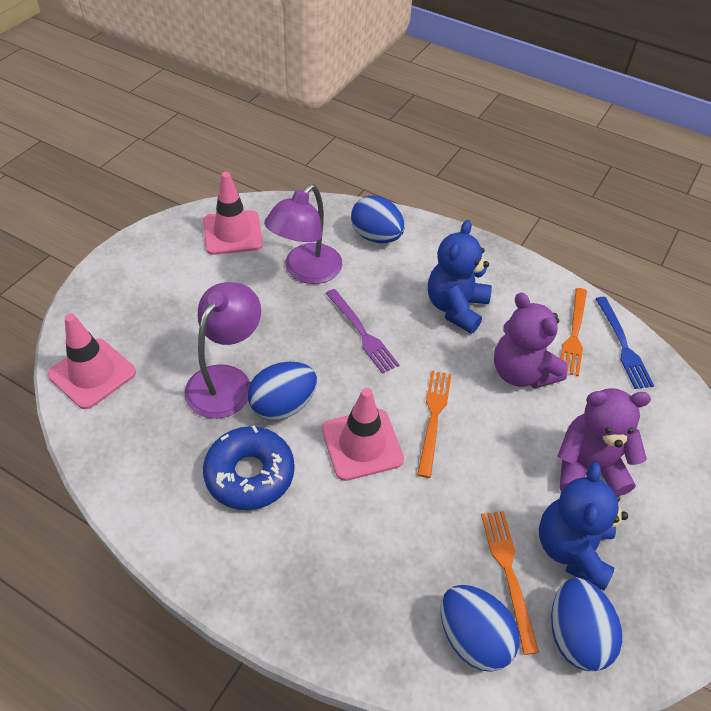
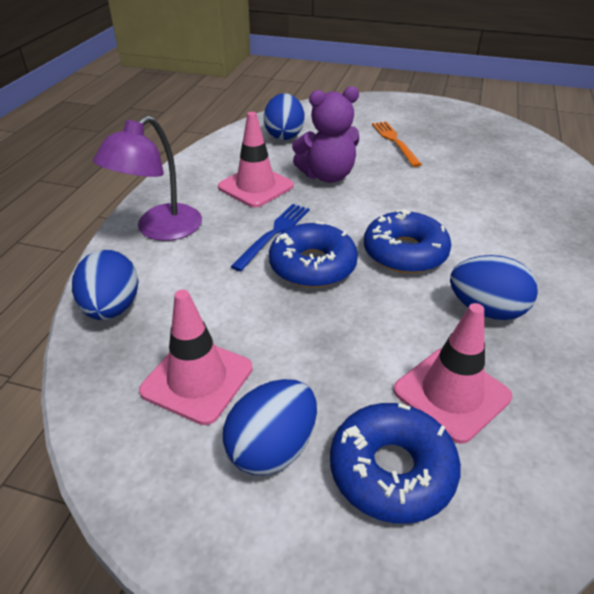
blue donut: [203,425,295,510] = 1 -> [269,221,358,288] [330,403,461,524] [364,209,451,273] = 3
blue teddy bear: [428,220,492,334] [539,462,628,591] = 2 -> none = 0
orange fork: [417,371,452,478] [481,511,539,655] [560,288,587,376] = 3 -> [372,122,422,167] = 1
purple fork: [325,289,399,374] = 1 -> none = 0
purple lamp: [184,282,261,419] [264,184,342,284] = 2 -> [93,116,202,241] = 1
purple teddy bear: [494,293,568,389] [557,388,651,496] = 2 -> [292,86,359,183] = 1

